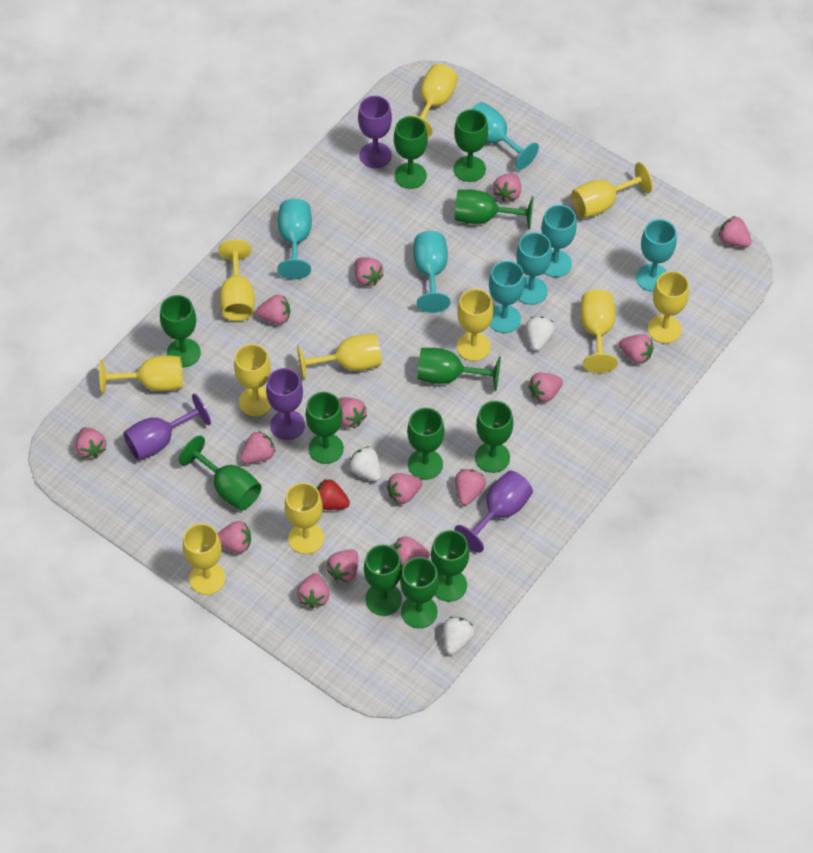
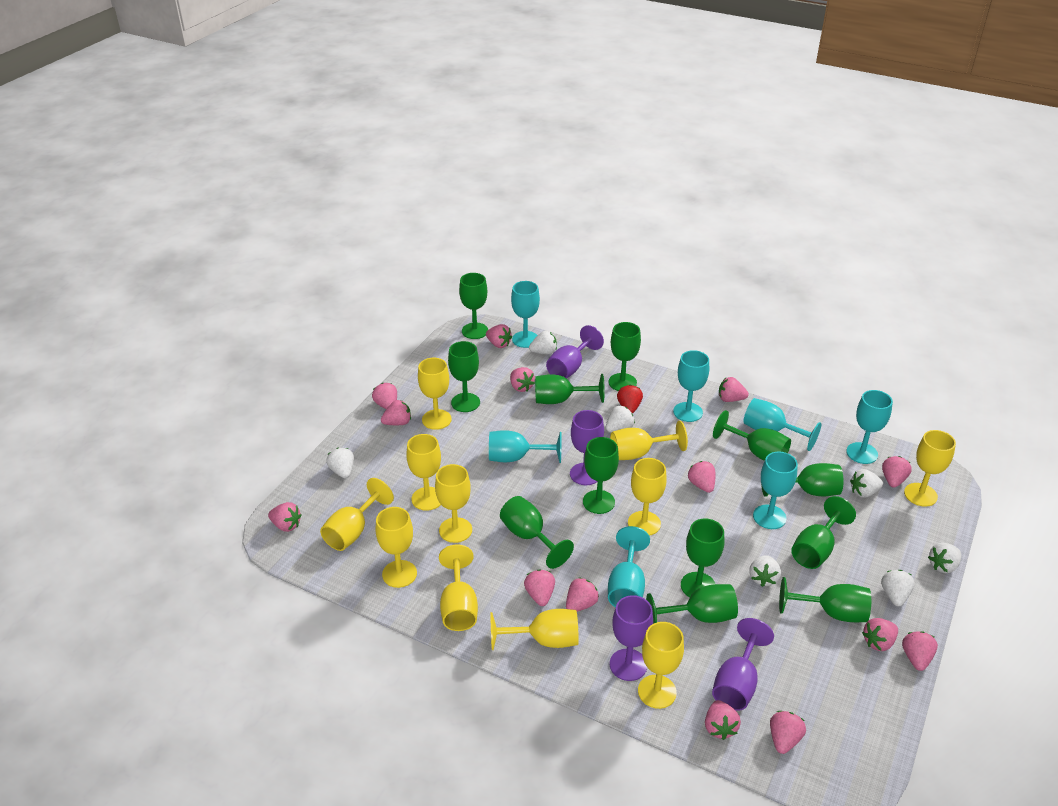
pink strawberry: [76,427,106,459] [217,521,251,553] [240,431,276,464] [256,295,290,325] [297,573,329,609] [327,549,358,582] [339,397,367,428] [355,257,384,286] [387,473,422,504] [393,536,430,568] [455,469,486,505] [493,173,521,202] [528,372,563,402] [619,334,654,364] [718,216,752,247] = 15 -> [268,502,302,532] [372,383,397,409] [381,400,411,425] [486,324,512,348] [510,367,535,392] [524,569,555,606] [566,577,599,612] [688,461,715,493] [705,700,741,740] [719,377,749,402] [770,711,806,754] [862,618,898,651] [882,456,912,488] [902,631,938,671] = 14
white strawberry: [349,446,381,481] [443,617,475,655] [525,316,555,351] = 3 -> [326,448,354,478] [529,331,557,354] [606,405,635,432] [749,555,781,587] [850,469,883,498] [881,570,915,606] [928,543,961,573] = 7

